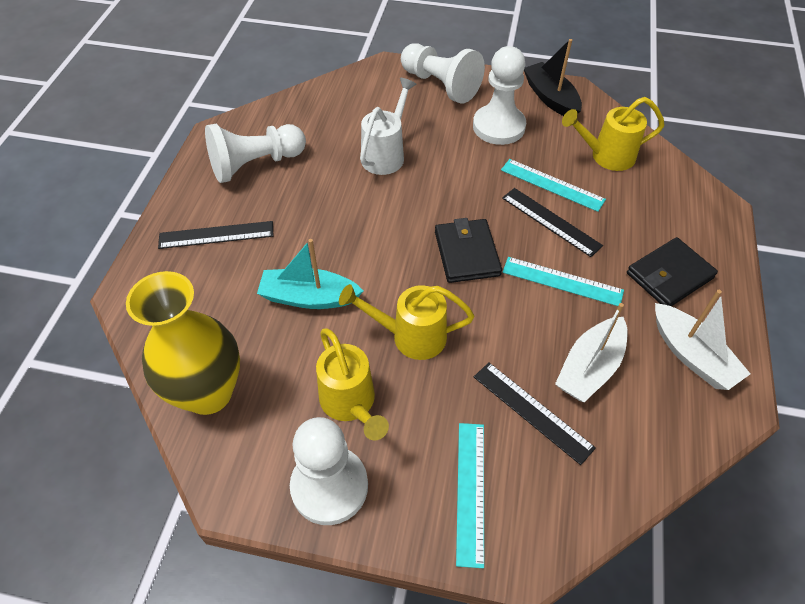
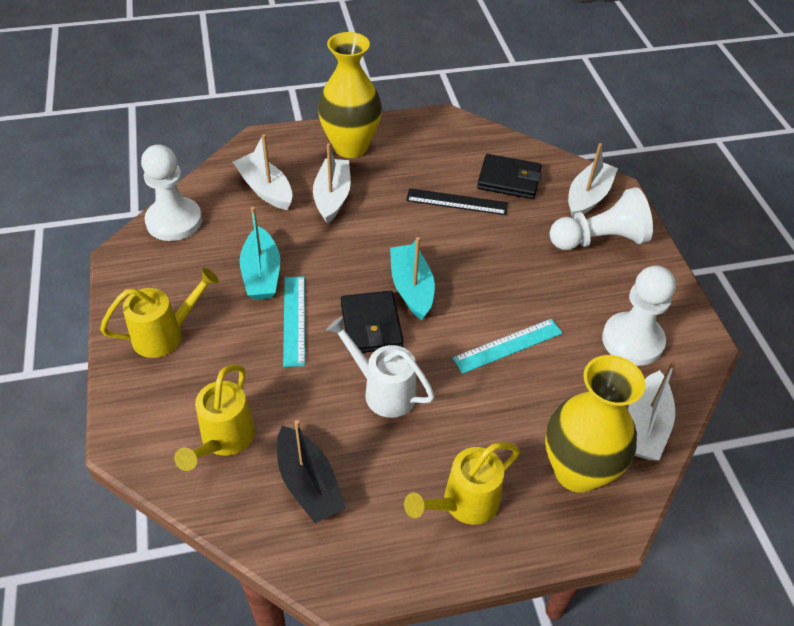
black ruler: [158,221,274,249] [474,362,596,465] [502,188,603,257] = 3 -> [406,188,508,215] = 1
turquoise boat: [257,239,363,309] = 1 -> [240,207,280,300] [390,237,435,320] = 2
turquoise ruler: [456,423,484,568] [501,159,606,212] [502,257,624,306] = 3 -> [283,276,305,367] [452,319,563,374] = 2
white boat: [555,303,628,402] [655,290,750,390] = 2 -> [233,134,293,210] [313,143,351,224] [568,143,618,218] [628,361,676,461] = 4
white pawn: [205,124,306,183] [290,417,368,525] [401,43,485,104] [473,46,526,145] = 4 -> [141,145,202,241] [550,187,653,250] [602,266,676,366] = 3
yellow vase: [126,271,240,415] = 1 -> [318,32,382,158] [545,355,645,493] = 2

